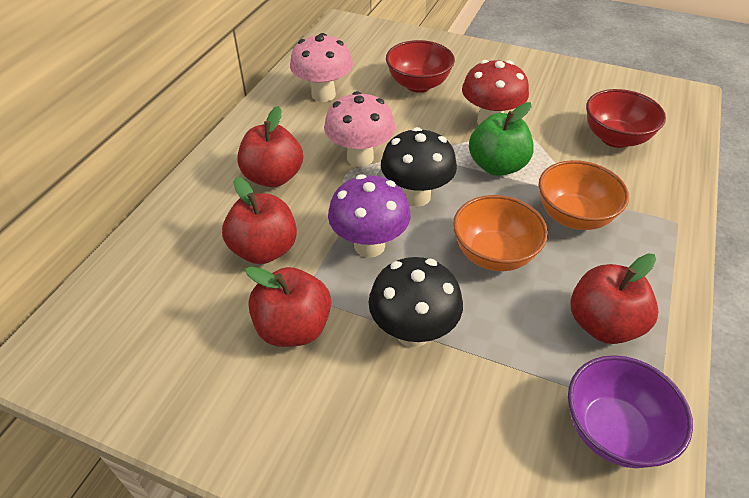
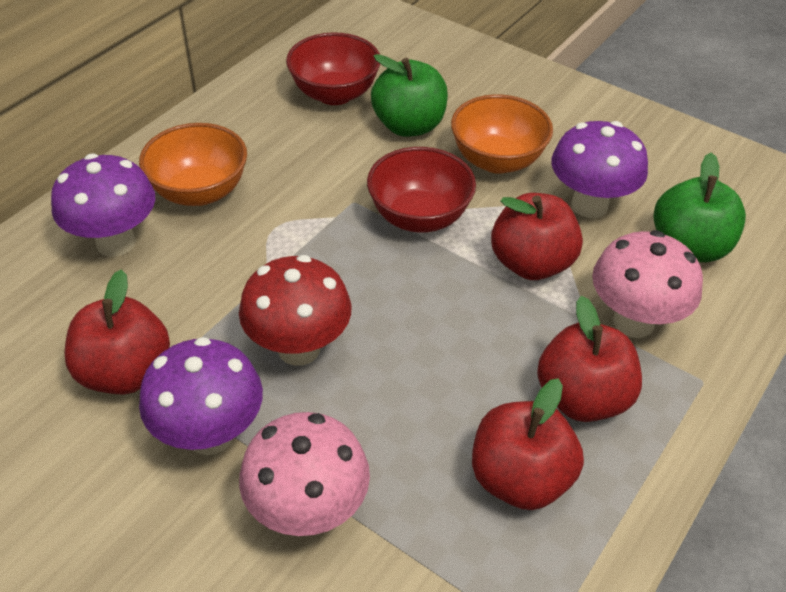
black mushroom: [369,257,463,347] [381,127,457,207] = 2 -> none = 0
green apple: [469,102,534,176] = 1 -> [371,54,448,137] [654,153,746,262] = 2
purple bowl: [568,355,693,468] = 1 -> none = 0
purple mushroom: [328,174,411,258] = 1 -> [51,154,155,257] [139,337,263,455] [551,121,648,218] = 3

